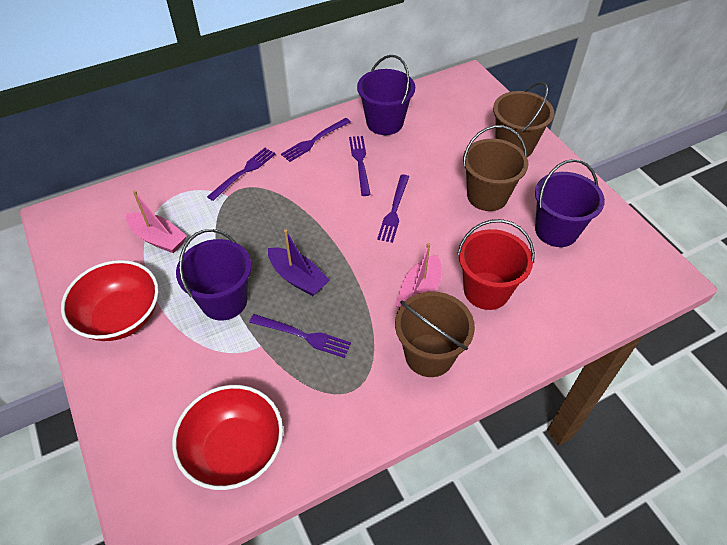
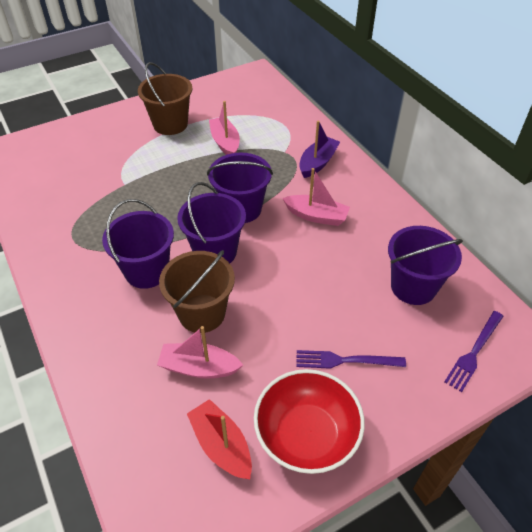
brown bucket: [395,291,475,377] [463,125,529,211] [493,82,554,157] = 3 -> [138,62,193,135] [159,250,235,333] = 2
pink boat: [126,190,187,253] [395,243,441,308] = 2 -> [157,326,243,379] [209,101,240,155] [282,168,350,226] = 3
purple bucket: [176,229,252,320] [357,55,415,135] [535,159,605,247] = 3 -> [102,199,174,289] [177,182,246,263] [207,153,273,223] [388,226,463,305] = 4
purple fork: [207,148,276,201] [249,314,351,358] [281,118,351,162] [349,136,371,196] [377,174,409,243] = 5 -> [296,350,406,369] [444,311,504,392] = 2
red boat: none = 0 -> [187,399,252,479] = 1
red bowl: [61,260,159,341] [172,385,283,490] = 2 -> [254,369,365,474] = 1
red bucket: [457,219,535,310] = 1 -> none = 0

